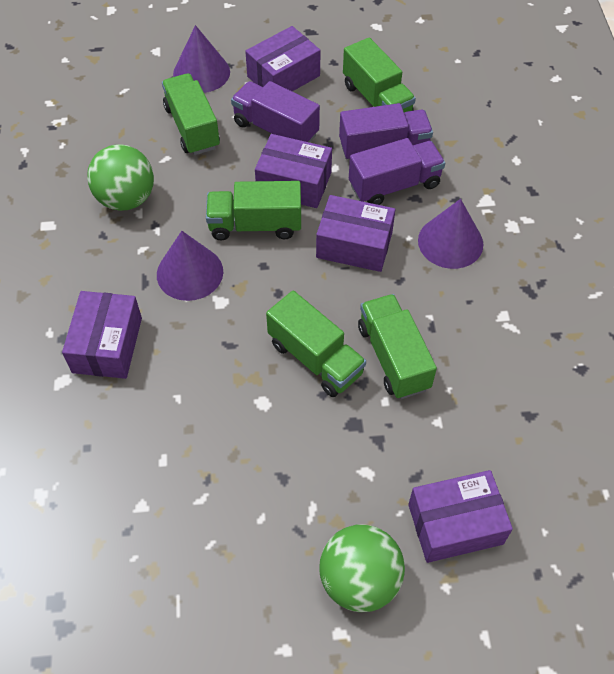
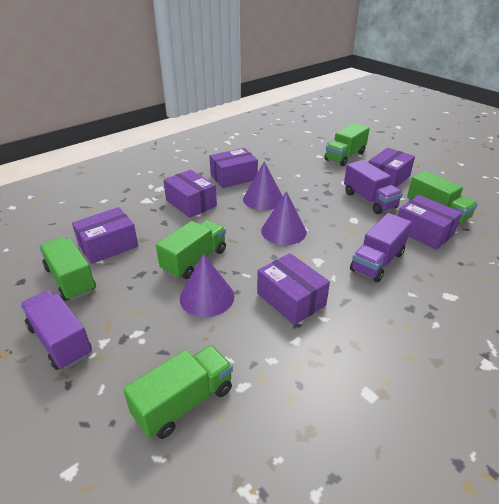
green ball: [87,144,154,211] [320,524,405,612] = 2 -> none = 0
purple box: [62,291,142,379] [245,26,321,91] [255,134,332,208] [316,195,395,272] [408,470,513,563] = 5 -> [72,207,138,264] [163,170,217,218] [210,148,258,188] [257,253,330,325] [368,148,415,187] [398,195,462,250] = 6

